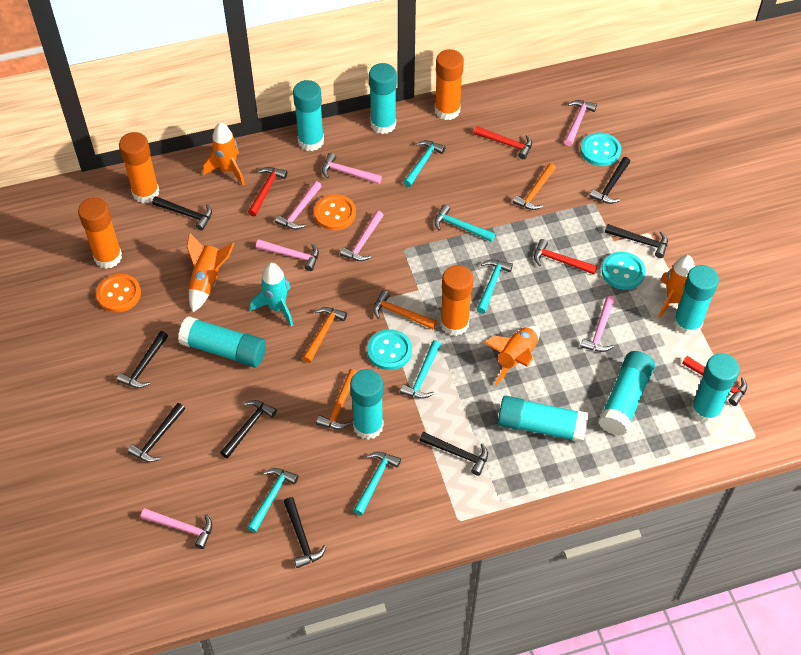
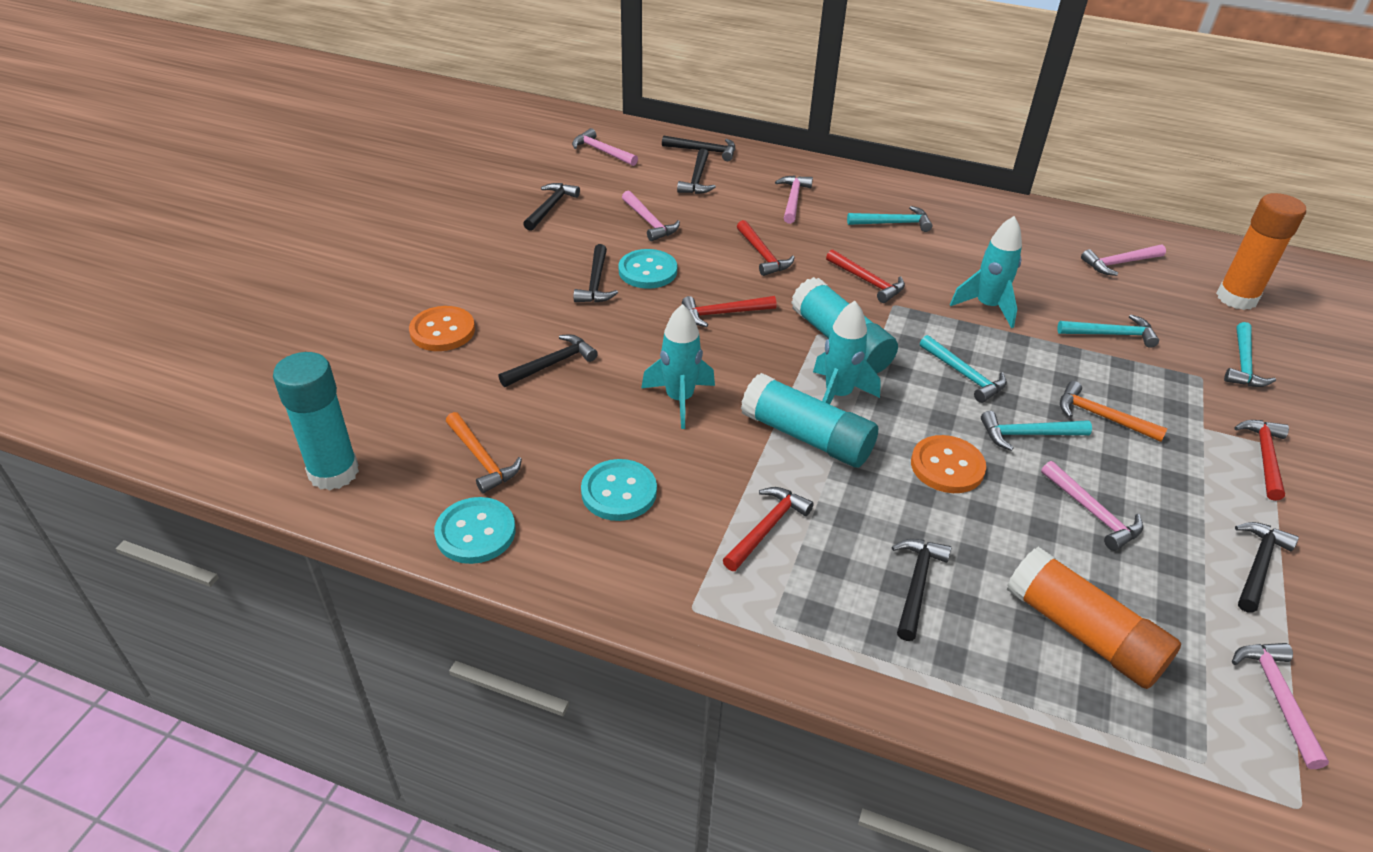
black hammer: [117,331,168,388] [128,403,185,462] [152,196,212,230] [220,400,277,458] [283,497,327,568] [419,432,488,476] [590,157,630,204] [605,224,668,258] = 8 -> [498,334,598,387] [523,183,580,231] [574,244,618,303] [662,135,735,161] [677,149,716,194] [892,539,951,641] [1235,522,1299,613] = 7
orange glue stick: [78,197,122,269] [119,132,159,203] [435,49,464,120] [440,265,474,336] = 4 -> [1007,547,1181,689] [1216,193,1306,310] = 2
orange hammer: [302,307,347,363] [316,369,357,429] [373,290,437,330] [513,163,556,210] = 4 -> [446,412,522,493] [1060,381,1168,442] = 2
orange rocket: [187,233,234,312] [203,122,245,185] [484,326,540,386] [659,255,695,318] = 4 -> none = 0
pink hammer: [141,508,212,549] [256,240,319,271] [275,181,322,230] [322,153,382,184] [340,211,384,261] [564,100,597,146] [580,296,615,352] = 7 -> [572,128,638,166] [622,191,680,241] [775,175,813,224] [1041,461,1143,551] [1081,245,1166,276] [1232,643,1329,769] = 6
red hammer: [248,167,287,217] [474,126,532,159] [534,239,597,274] [682,356,747,406] = 4 -> [682,296,777,327] [723,487,814,571] [737,220,795,276] [826,249,905,303] [1234,420,1289,501] = 5
turquoise glue stick: [178,316,266,368] [293,80,324,151] [350,369,383,440] [369,63,397,134] [498,396,589,443] [598,351,655,436] [673,265,719,336] [690,353,740,424] = 8 -> [273,352,359,491] [741,373,878,468] [791,277,898,374] = 3
turquoise hammer: [247,468,299,533] [353,452,401,516] [400,340,441,398] [403,140,445,187] [434,204,495,242] [477,259,513,314] = 6 -> [847,206,933,232] [920,335,1007,403] [981,411,1092,451] [1057,315,1159,348] [1224,322,1276,387] = 5
turquoise rocket: [250,263,293,327] = 1 -> [641,304,715,429] [813,301,881,404] [950,216,1022,328] = 3

